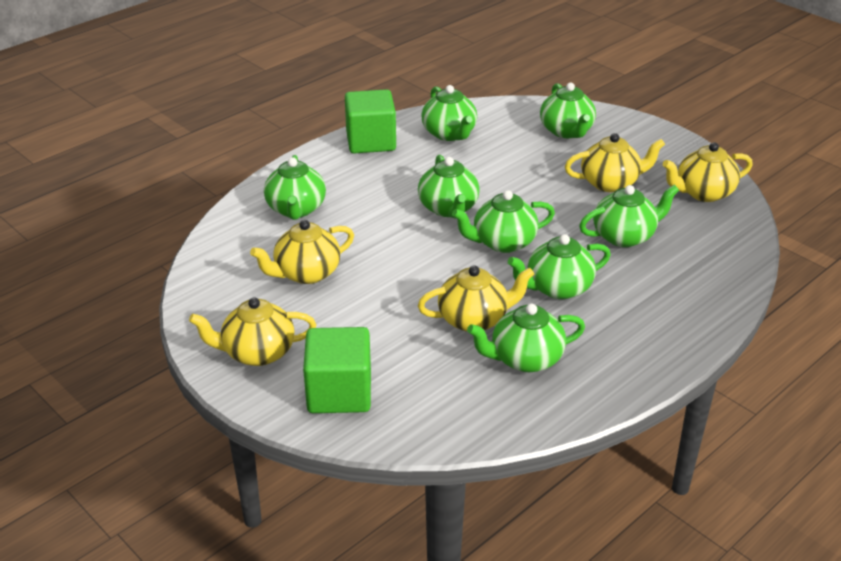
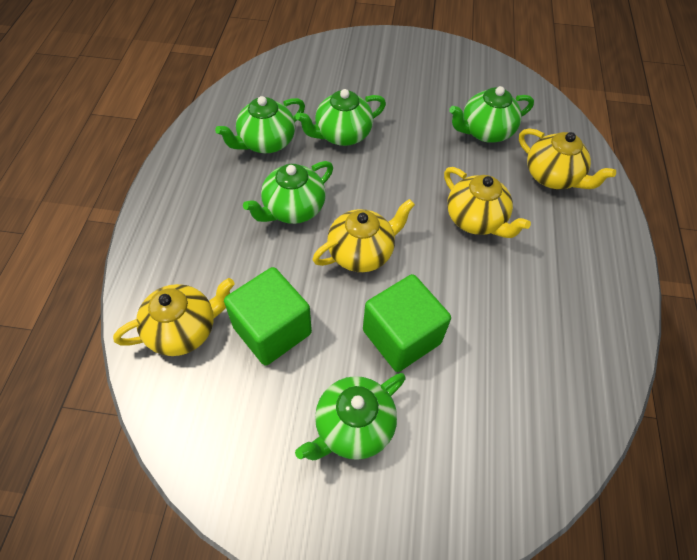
green teapot: [264,155,326,220] [418,155,480,219] [421,85,477,141] [452,190,555,253] [467,303,585,372] [508,234,611,299] [540,83,596,138] [579,185,679,247] = 8 -> [215,96,305,153] [243,161,333,224] [295,373,406,460] [296,89,386,146] [449,86,534,142] = 5
yellow teapot: [189,297,316,366] [250,220,354,284] [418,266,534,332] [565,133,665,192] [663,142,753,202] = 5 -> [113,278,235,356] [312,199,415,272] [444,167,531,238] [519,128,616,189] = 4

